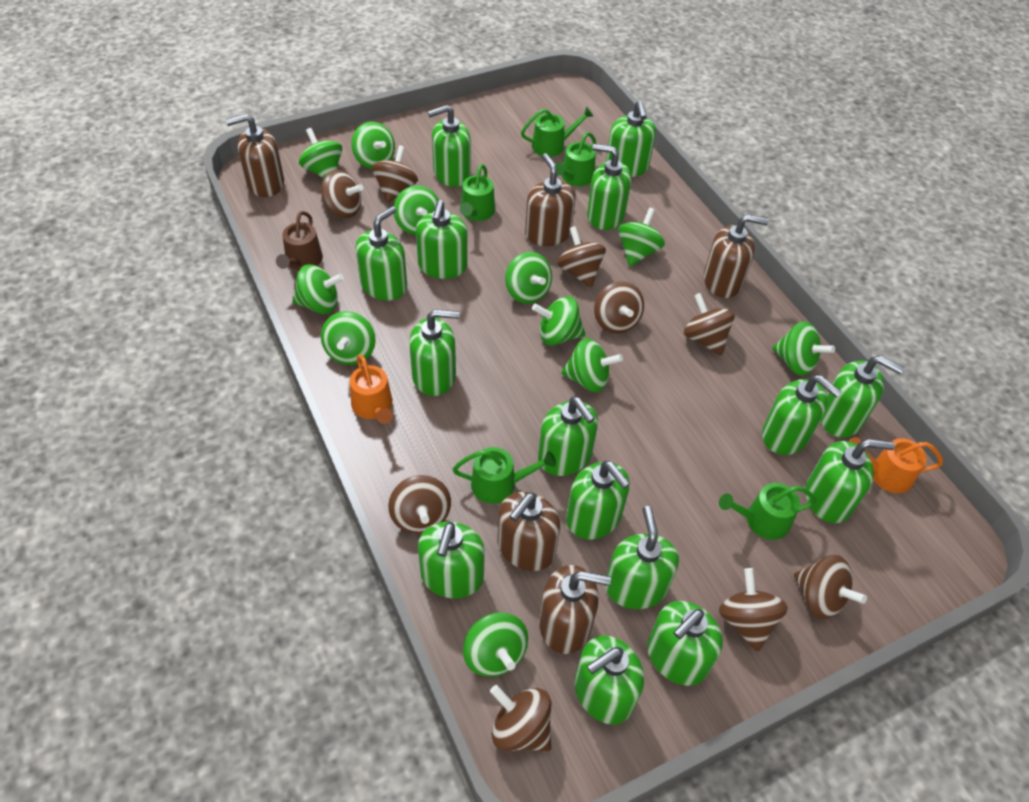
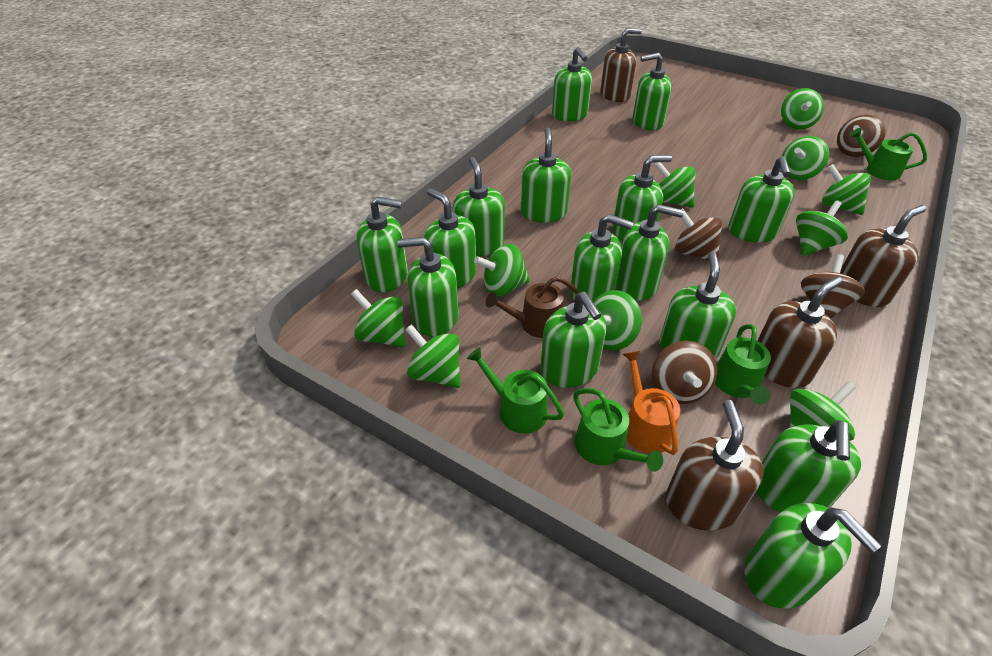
brown soap dispenser: [226,114,284,197] [497,492,560,571] [525,153,575,246] [539,565,611,654] [704,214,769,298] = 5 -> [600,28,642,102] [666,400,764,531] [757,276,842,388] [840,205,926,307] = 4
brown spinning top: [321,170,363,218] [372,145,418,204] [388,475,451,534] [490,685,551,751] [557,226,606,288] [594,281,644,333] [684,293,735,356] [719,568,788,652] [794,555,867,619] = 9 -> [652,341,717,404] [675,208,722,261] [801,254,865,319] [837,115,886,157] = 4
green spinning top: [292,264,344,314] [299,128,342,178] [321,311,376,365] [351,122,395,169] [394,185,439,235] [463,612,528,677] [505,252,552,304] [532,296,585,345] [561,338,623,393] [618,208,665,267] [772,321,835,376] = 11 -> [351,289,406,348] [405,324,460,388] [474,244,530,297] [593,290,642,350] [655,162,695,208] [781,88,824,129] [782,136,829,180] [790,381,856,441] [796,200,848,256] [822,164,871,215] = 10
green watering can: [453,447,556,504] [460,164,495,221] [521,107,594,157] [556,132,596,186] [719,483,817,540] = 5 -> [467,347,564,434] [573,388,663,472] [715,324,771,405] [850,127,927,180] = 4
orange watering can: [350,354,393,424] [849,437,943,493] = 2 -> [623,351,680,455] = 1

